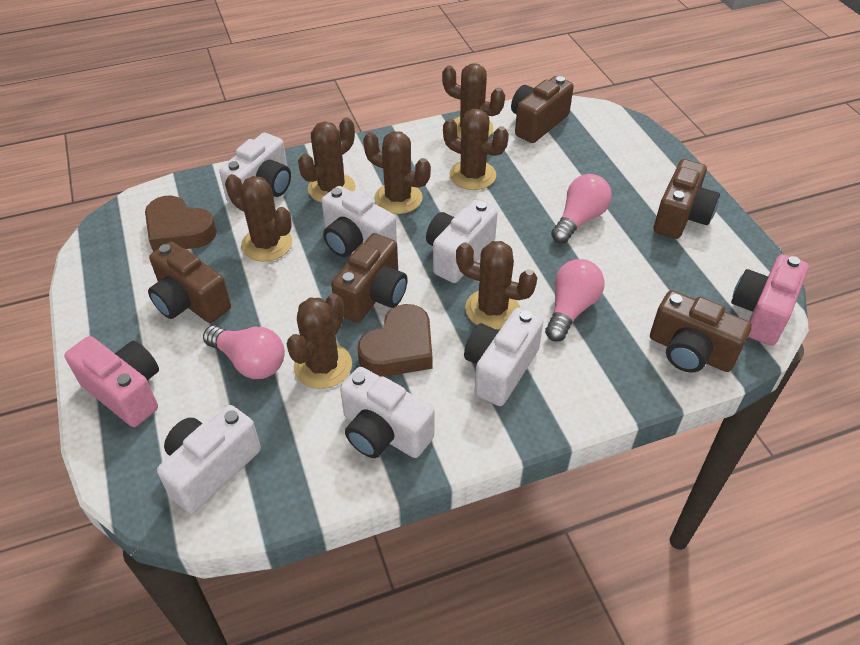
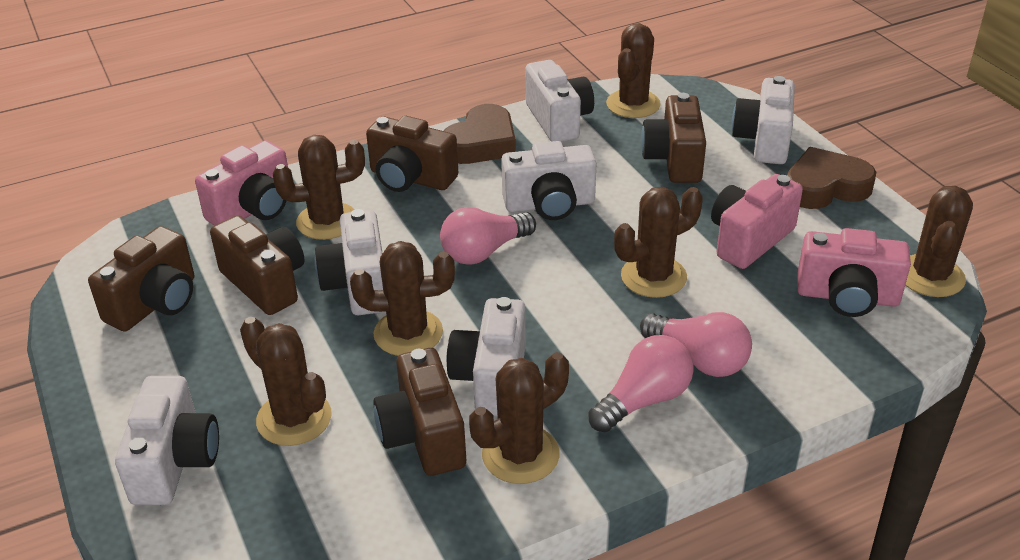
pink camera: [64,336,159,427] [731,254,809,346] = 2 -> [195,140,288,226] [711,174,803,269] [797,228,911,317] = 3

